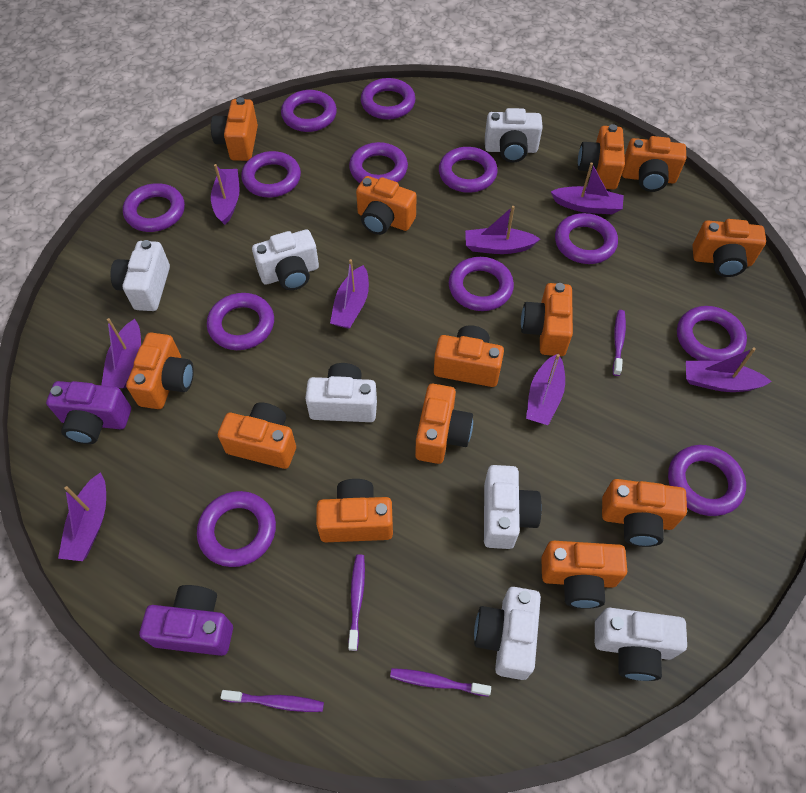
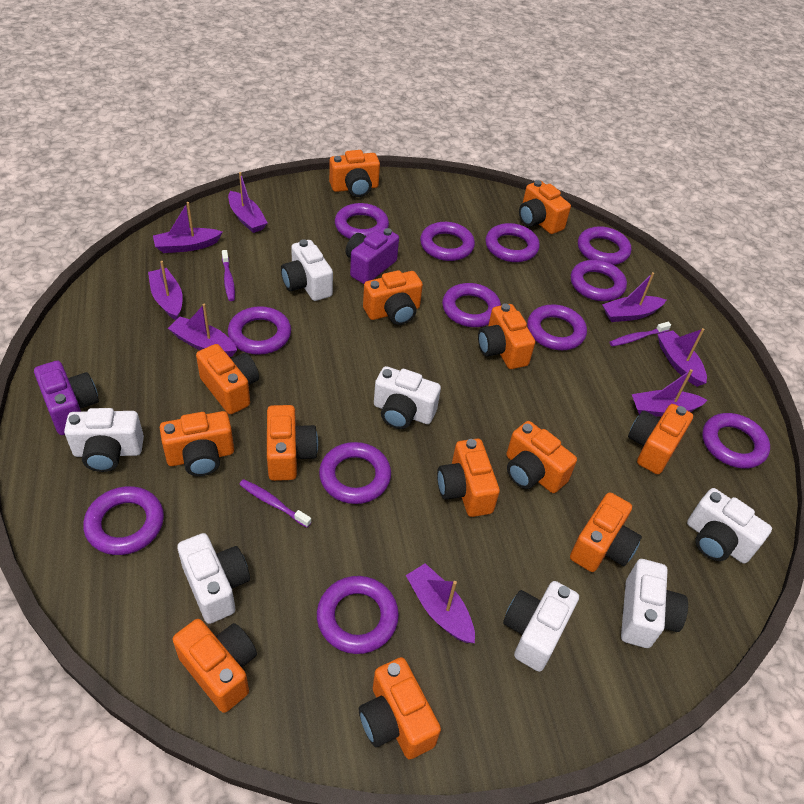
purple toothbrush: [220,690,324,712] [348,554,365,651] [390,668,491,697] [613,310,626,376] = 4 -> [222,250,235,301] [239,479,311,528] [610,322,671,346] = 3

